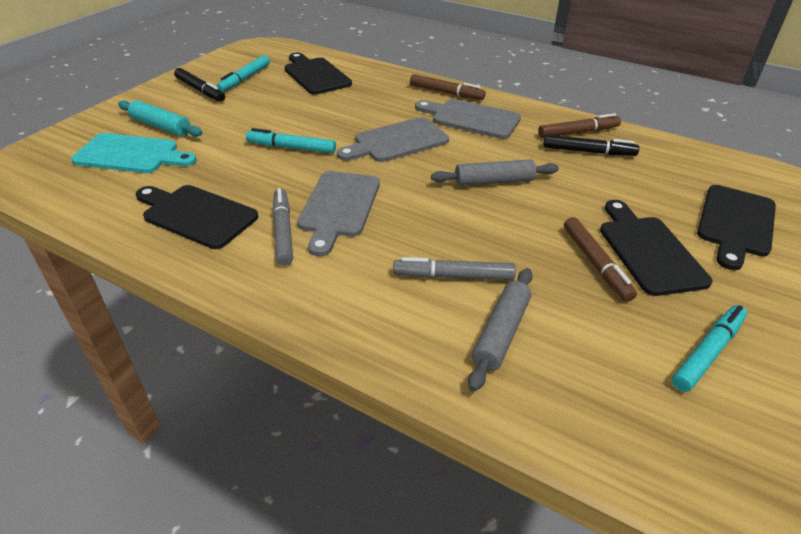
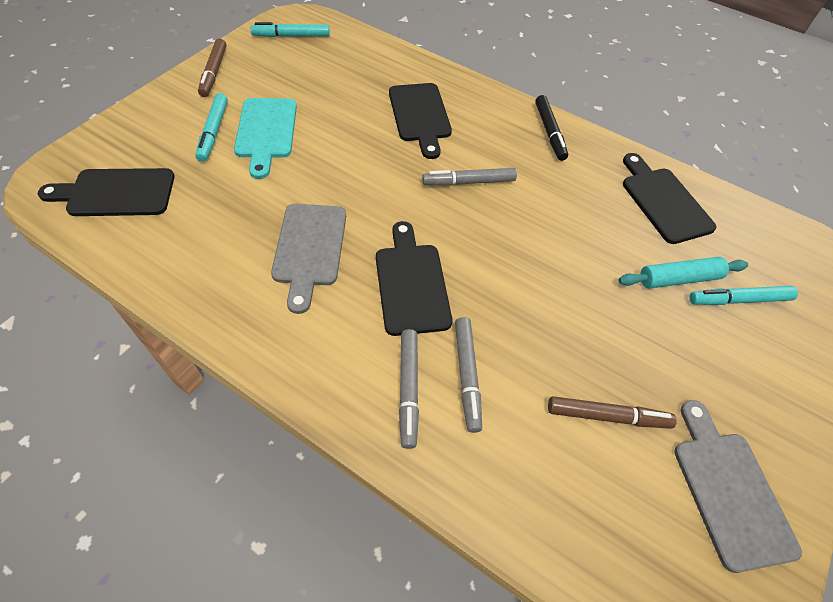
black marker: [174,68,225,102] [543,135,639,156] = 2 -> [535,95,568,161] = 1
brown marker: [410,74,485,100] [538,113,621,138] [564,217,637,302] = 3 -> [198,39,226,97] [548,396,677,429] = 2
grey cutting board: [297,171,380,256] [337,117,449,162] [415,99,521,139] = 3 -> [271,204,346,314] [674,400,802,573] = 2
grey marker: [273,188,293,266] [393,257,516,280] = 2 -> [399,329,419,449] [422,168,517,186] [455,317,482,433] = 3
grey rolling pin: [431,159,559,186] [468,268,533,392] = 2 -> none = 0

